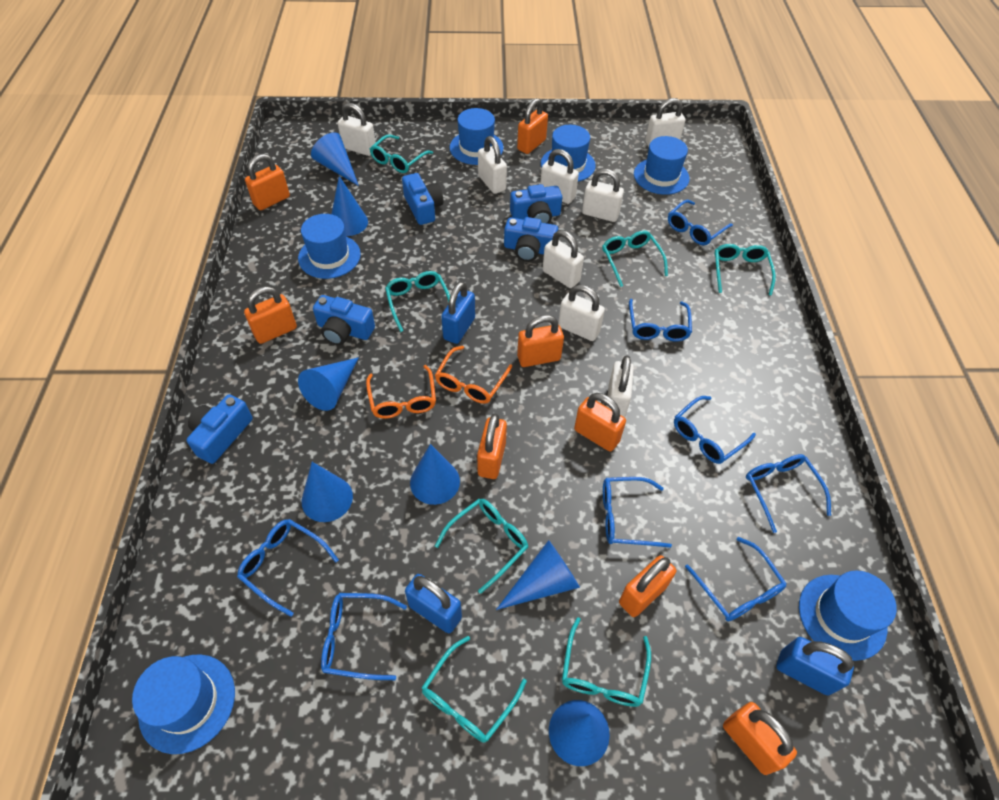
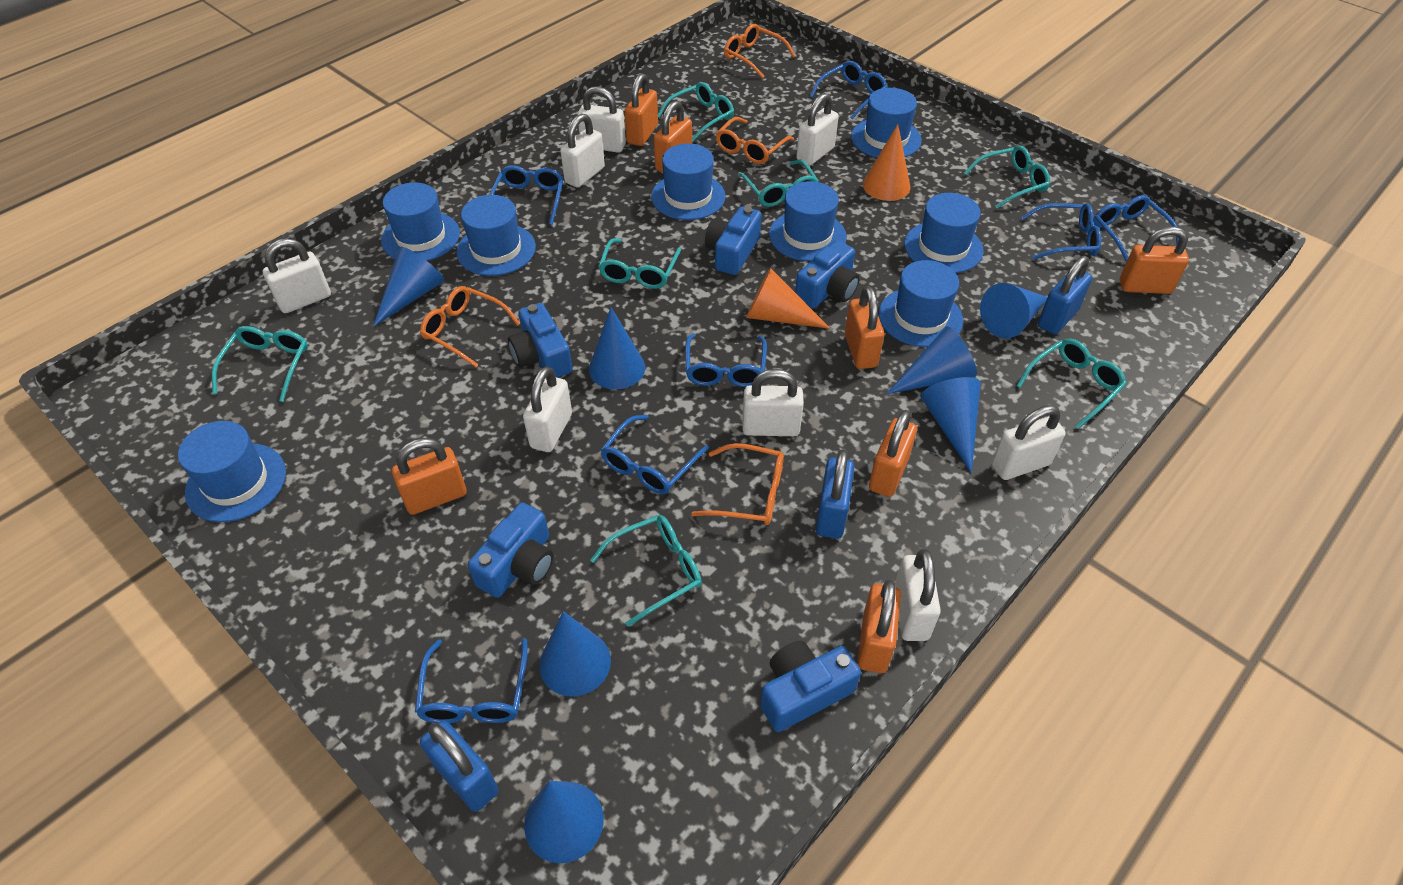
blue glasses: [237,519,339,617] [321,593,407,680] [603,477,672,548] [629,299,692,342] [668,200,733,246] [674,396,756,464] [685,537,787,621] [746,454,831,533] = 8 -> [415,638,528,723] [490,165,564,225] [601,415,709,494] [685,334,767,387] [810,61,887,119] [1021,203,1101,260] [1093,195,1179,262] = 7
blue hat: [132,655,235,754] [298,214,361,279] [450,108,503,165] [541,125,596,182] [634,136,690,195] [799,571,897,661] = 6 -> [178,421,286,522] [381,183,460,261] [456,195,536,276] [651,143,726,220] [769,181,847,261] [851,88,922,158] [879,260,963,347] [904,193,984,273] = 8
orange cone: none = 0 -> [746,268,831,329] [863,124,910,201] = 2
orange glasses: [366,365,436,419] [435,346,512,404] = 2 -> [420,286,520,367] [691,443,784,525] [716,117,794,164] [724,24,796,78] = 4
orange padlock: [244,286,297,344] [245,154,290,210] [477,414,507,479] [517,98,548,154] [517,315,564,367] [574,393,626,452] [619,555,676,617] [723,702,797,775] = 8 -> [392,438,467,515] [624,73,658,146] [654,101,692,172] [845,286,884,369] [857,580,901,673] [869,410,917,497] [1120,226,1189,294] = 7

